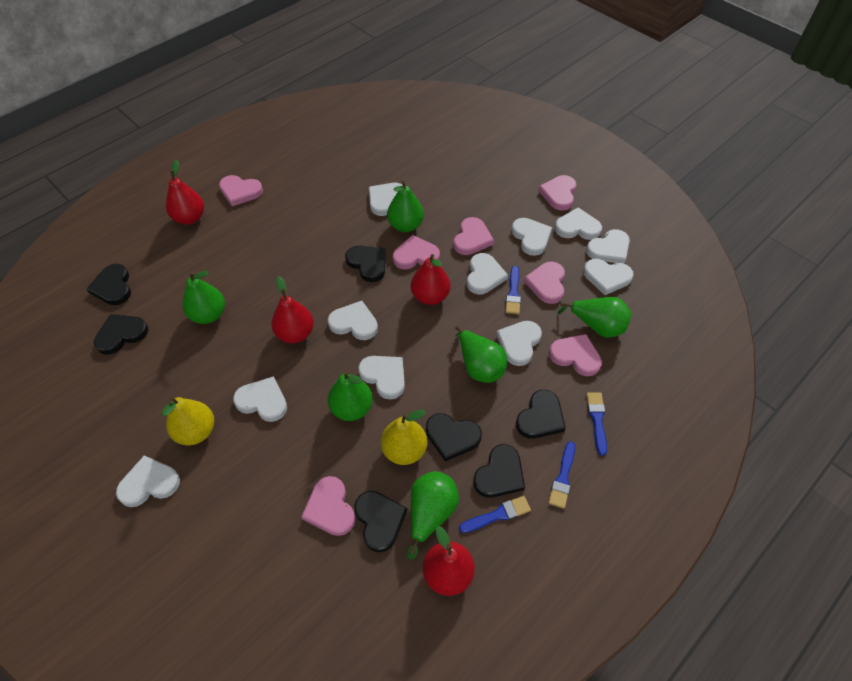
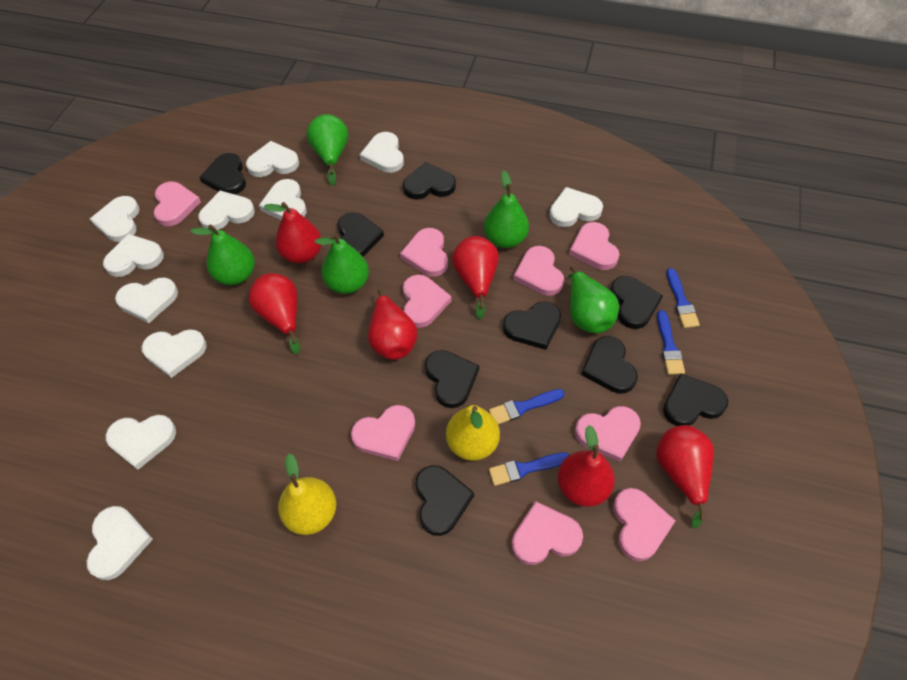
black heart: [86,264,131,305] [94,314,148,355] [345,246,386,282] [354,491,407,552] [426,413,482,461] [473,444,525,498] [516,390,566,439] = 7 -> [199,153,246,194] [337,212,384,256] [403,162,456,200] [416,465,474,536] [425,350,479,408] [503,301,561,350] [581,336,638,394] [610,276,663,329] [663,373,728,426] = 9
green pear: [182,271,225,324] [328,371,373,421] [387,181,424,232] [407,471,459,560] [455,326,507,383] [558,297,631,338] = 6 -> [190,225,255,285] [307,114,348,186] [315,233,369,294] [484,171,529,248] [568,266,619,333] = 5
pink heart: [219,175,263,206] [301,476,355,536] [393,235,440,269] [453,217,494,255] [524,262,565,304] [538,175,576,211] [549,334,602,376] = 7 -> [154,182,201,226] [351,405,415,461] [400,228,448,277] [403,275,452,328] [512,501,583,565] [513,246,564,296] [569,222,620,270] [575,406,641,462] [613,488,676,561] = 9
red pear: [166,160,204,225] [271,276,314,343] [411,254,450,305] [423,526,475,596] = 4 -> [249,273,300,355] [264,202,321,263] [368,289,418,360] [452,236,499,319] [558,425,615,507] [656,425,714,529] = 6

